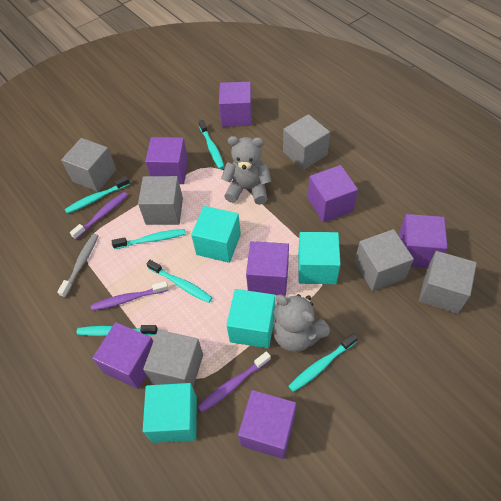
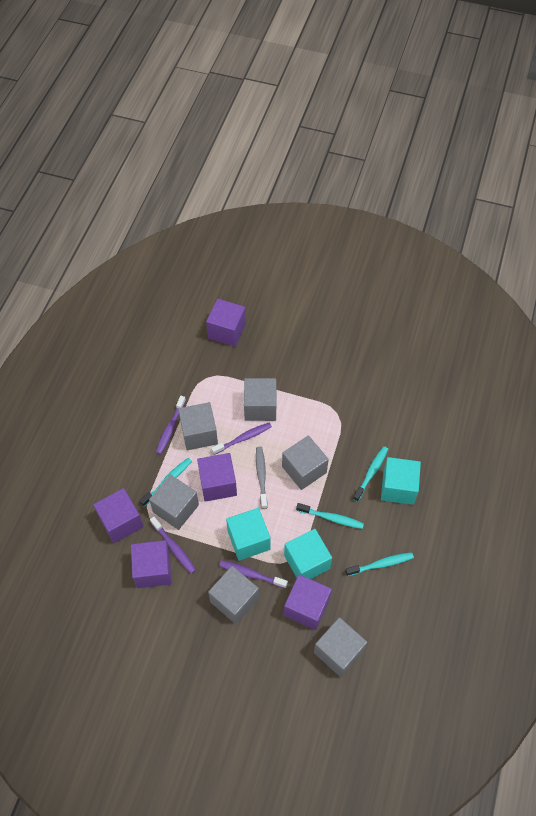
grey teddy bear: [221,136,272,205] [273,294,330,352] = 2 -> none = 0
purple cube: [92,322,153,389] [145,137,188,184] [219,82,252,127] [238,390,296,459] [246,241,289,296] [308,165,358,223] [398,214,448,268] = 7 -> [93,488,144,543] [131,540,172,588] [197,453,237,502] [206,299,246,347] [284,574,332,630] = 5
purple toothbrush: [70,192,128,240] [91,281,169,311] [198,351,271,413] = 3 -> [150,517,196,574] [156,396,186,454] [211,423,272,455] [219,560,288,589] = 4
turquoise cube: [143,383,197,443] [191,206,241,263] [226,289,275,348] [298,232,341,284] = 4 -> [226,508,271,561] [284,529,332,579] [381,457,421,505] = 3
turquoise toothbrush: [65,176,130,214] [77,325,158,336] [112,229,186,249] [146,260,213,303] [199,120,224,169] [288,333,358,392] = 6 -> [139,458,192,507] [296,503,364,529] [345,552,414,576] [353,446,388,502] = 4

